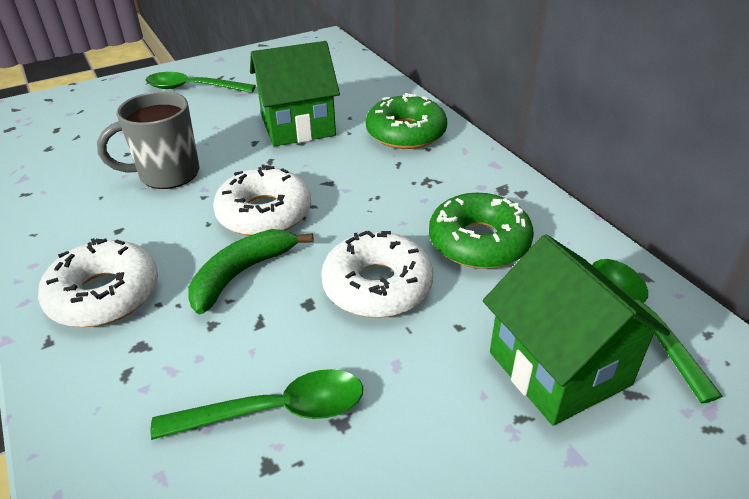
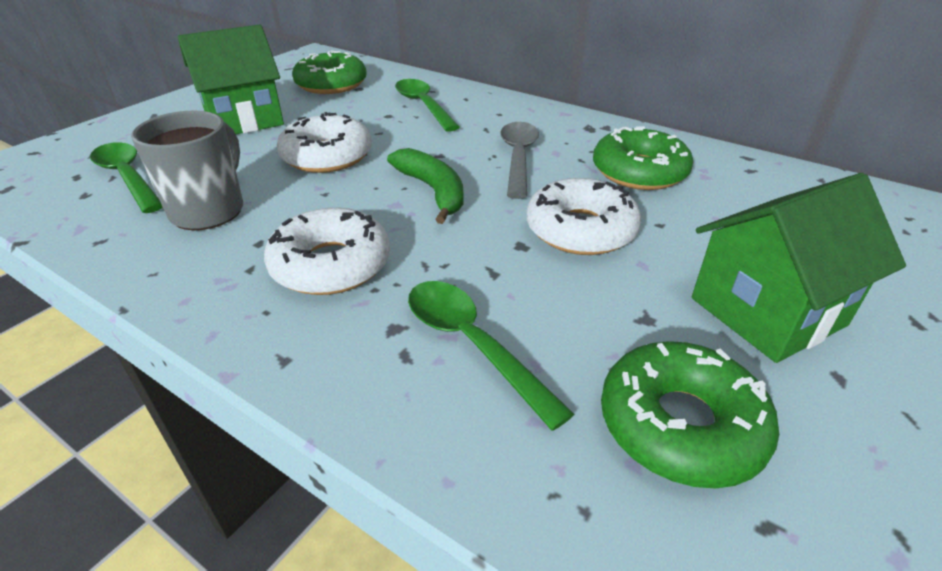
green donut: [366,93,447,149] [429,193,534,269] = 2 -> [292,50,367,94] [593,126,693,190] [601,341,779,489] = 3
grey spoon: none = 0 -> [500,122,539,199] = 1

